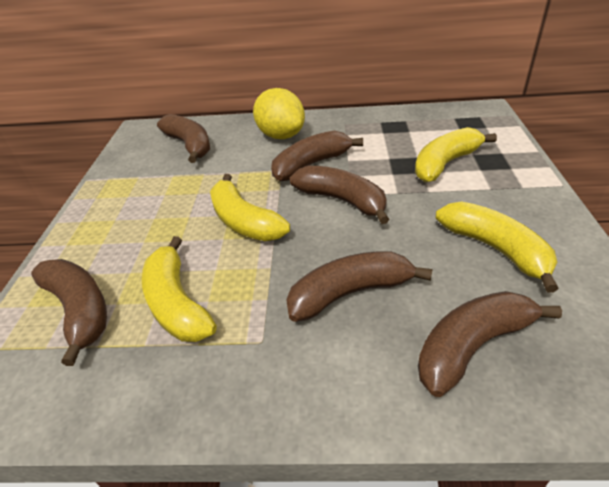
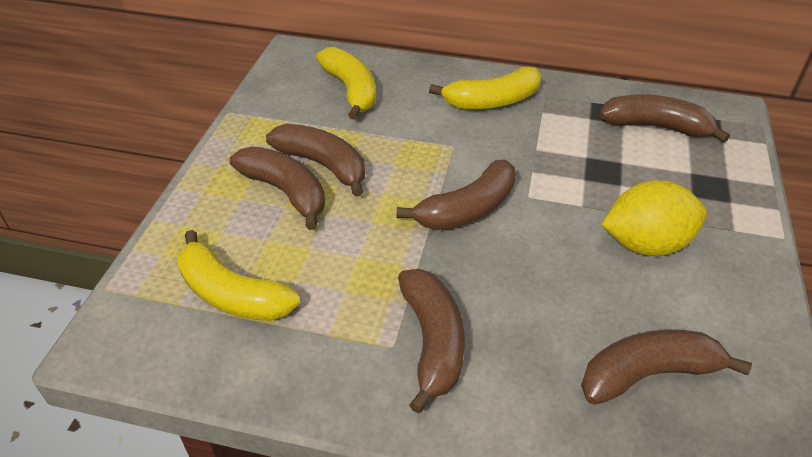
yellow banana: [142,236,217,342] [210,174,290,241] [415,127,497,182] [436,202,559,293] = 4 -> [177,230,300,321] [316,47,376,120] [429,66,542,109] = 3

